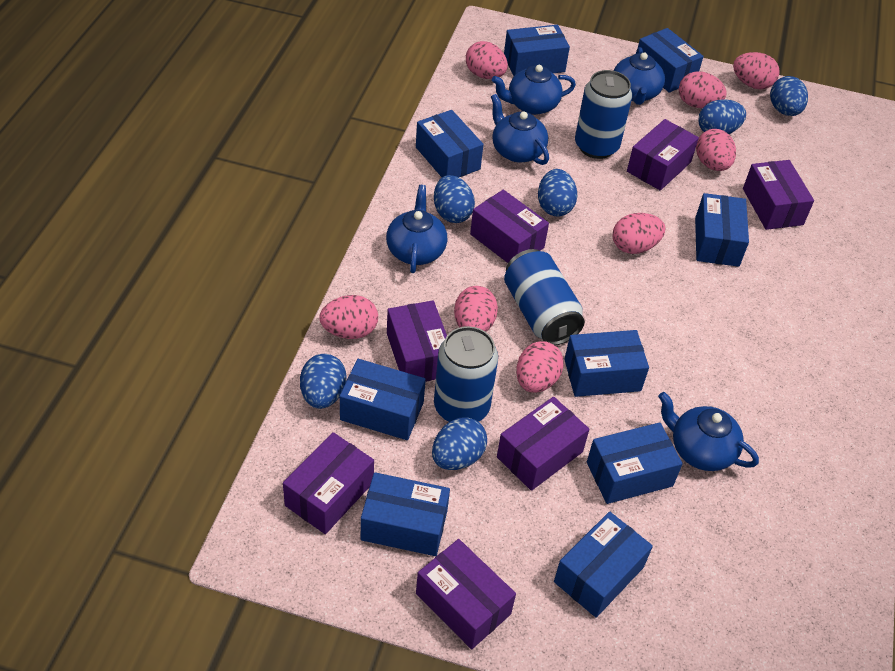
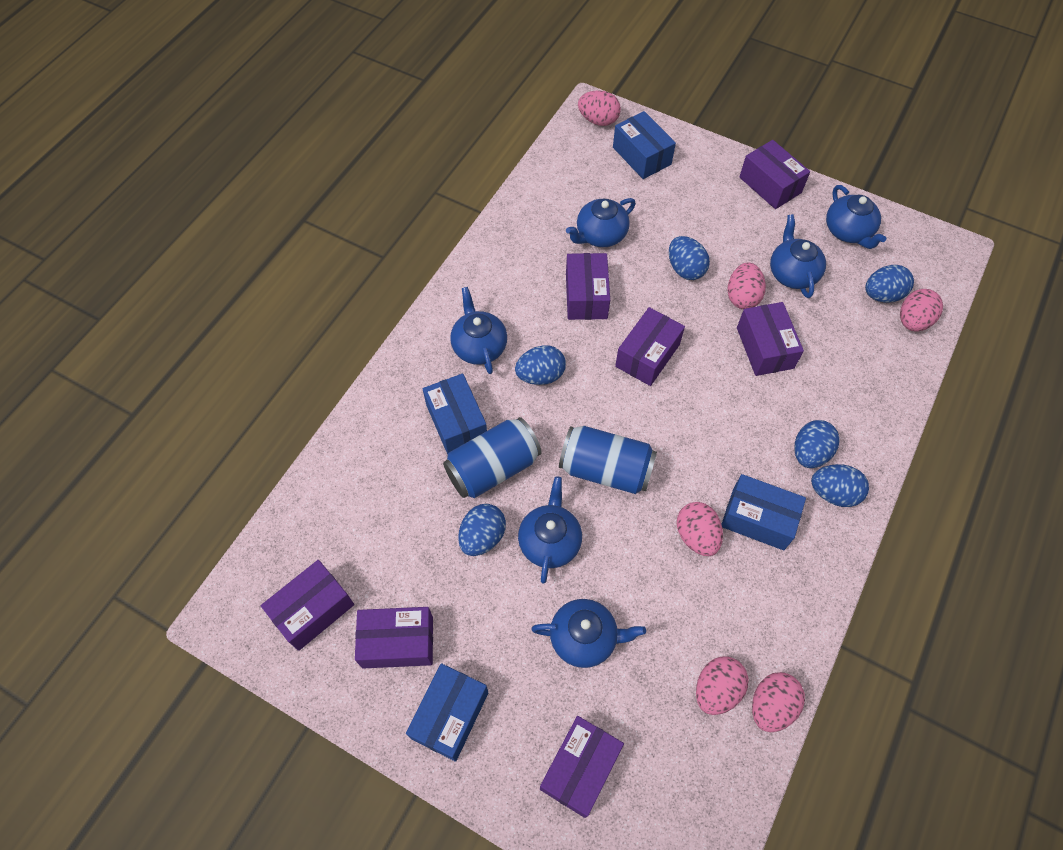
blue box: [340,359,426,440] [361,472,450,556] [416,110,483,178] [504,25,570,76] [554,511,653,618] [564,330,649,397] [587,422,683,504] [638,28,704,93] [695,193,749,267] = 9 -> [406,663,488,762] [423,373,487,454] [613,111,676,179] [721,474,806,550] = 4
blue can: [434,326,498,422] [504,249,585,345] [575,70,632,159] = 3 -> [443,417,542,498] [559,426,657,494] = 2
blue teapot: [386,185,447,273] [491,94,549,165] [492,65,576,115] [614,47,665,105] [658,392,759,471] = 5 -> [450,287,507,374] [518,477,582,583] [531,599,646,668] [566,198,636,247] [770,214,826,298] [826,185,886,249] = 6
pink egg: [319,295,378,339] [454,286,498,332] [466,41,508,79] [516,341,564,393] [612,213,666,254] [679,71,727,108] [696,129,736,171] [733,52,779,89] = 8 -> [578,90,621,126] [677,502,723,556] [696,656,748,715] [727,263,766,309] [752,672,805,732] [900,289,943,332] = 6

